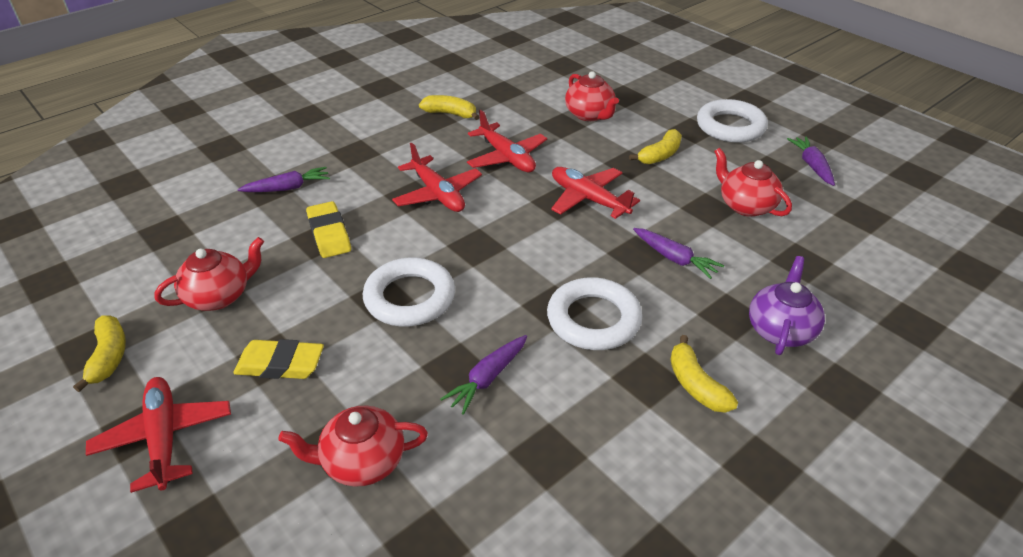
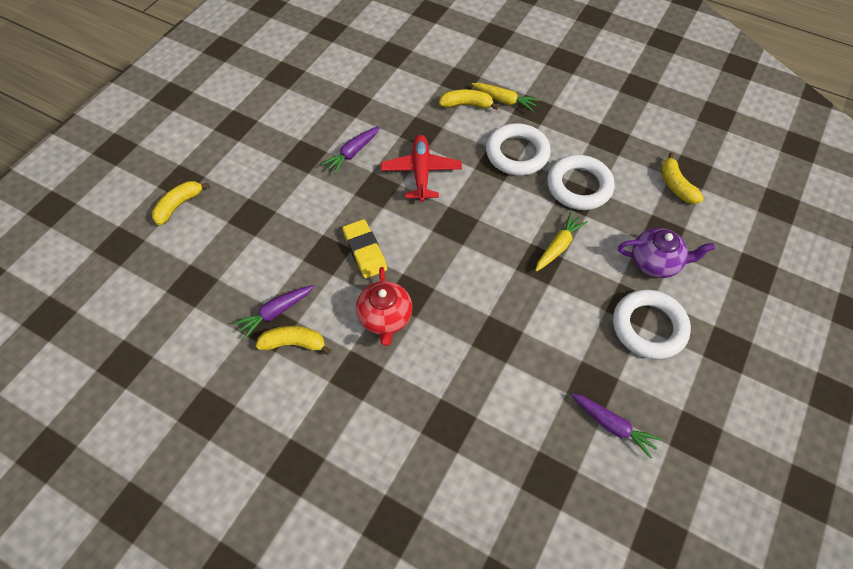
purple carrot: [237,167,330,192] [440,335,527,415] [633,228,724,279] [787,136,835,186] = 4 -> [234,285,314,339] [322,126,380,174] [572,393,662,459] = 3
red plane: [86,377,231,493] [392,143,482,212] [467,110,547,172] [551,167,640,219] = 4 -> [381,135,462,202] = 1
red teapot: [154,237,264,311] [278,405,428,487] [565,71,619,121] [714,148,792,217] = 4 -> [356,267,412,346] = 1
yellow carrot: none = 0 -> [472,83,539,112] [535,212,588,272] = 2
yellow eraser: [233,339,324,379] [306,201,351,258] = 2 -> [343,219,387,278] = 1

